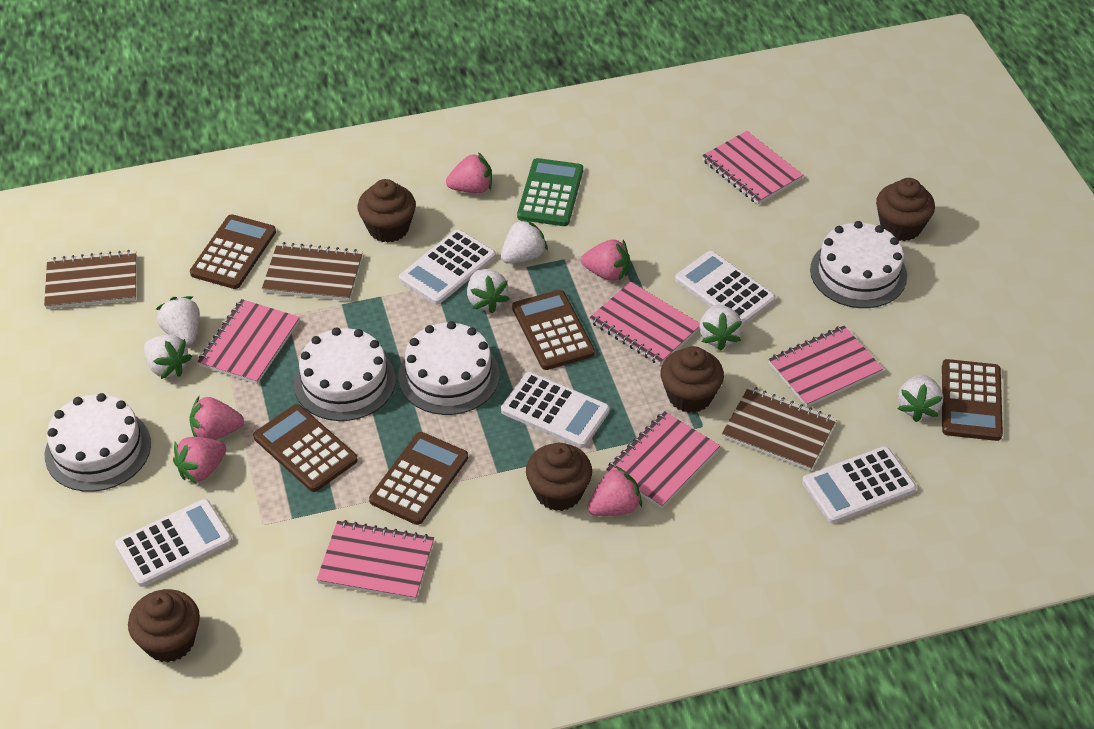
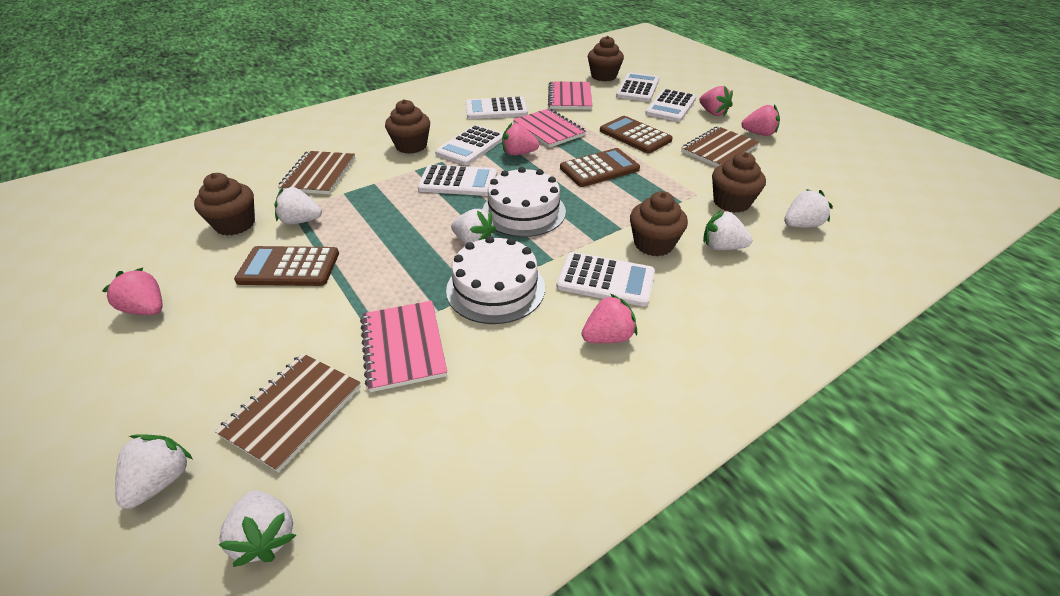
brown calculator: [190,214,276,289] [253,404,358,492] [369,432,468,525] [512,290,595,370] [942,359,1003,441] = 5 -> [234,246,339,286] [560,148,640,187] [600,116,673,153] = 3
green calculator: [517,158,583,226] = 1 -> none = 0
pink notebook: [197,299,300,384] [317,520,434,601] [589,282,700,365] [606,411,720,508] [702,131,803,205] [768,326,883,407] = 6 -> [360,301,447,392] [513,108,586,148] [548,81,592,109] = 3
white cake: [45,393,151,492] [294,327,396,421] [398,321,500,415] [810,221,907,308] = 4 -> [446,236,545,324] [482,167,566,237] = 2
white calculator: [115,499,233,587] [399,229,496,305] [501,372,610,448] [675,251,775,326] [802,446,916,524] = 5 -> [418,164,497,196] [435,125,504,165] [466,97,528,119] [556,252,655,307] [616,72,659,102] [645,89,696,122] = 6

